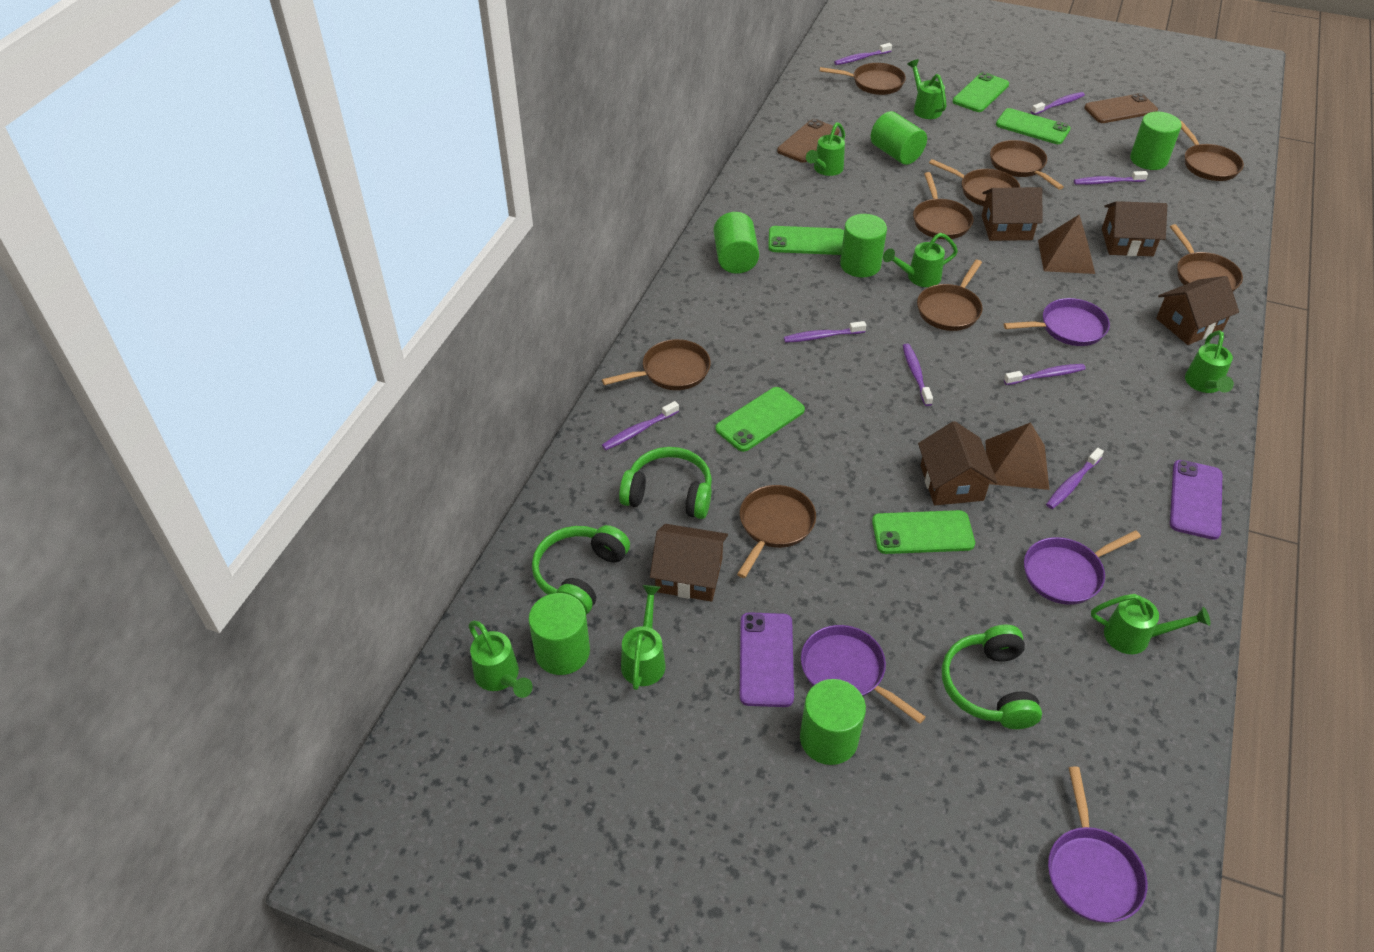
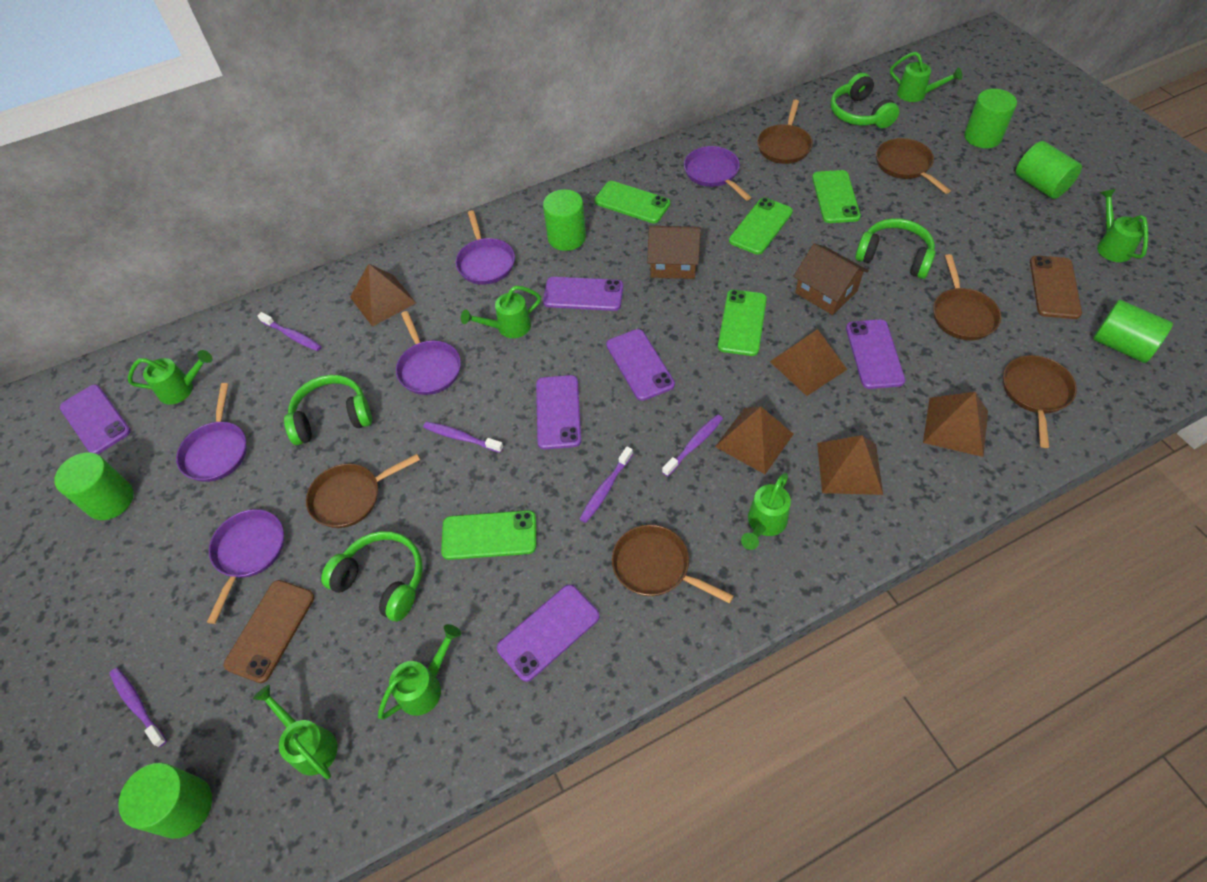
brown house: [650,524,728,602] [918,421,998,505] [982,187,1043,241] [1102,201,1167,256] [1156,276,1239,345] = 5 -> [647,226,701,279] [793,243,869,315] = 2
brown pan: [602,339,711,390] [737,485,816,578] [820,63,906,95] [913,172,973,239] [917,260,983,331] [929,159,1020,206] [990,140,1064,190] [1170,224,1243,292] [1181,121,1244,181] = 9 -> [306,454,420,528] [612,525,734,603] [757,100,813,164] [876,138,951,194] [933,254,1001,340] [1003,355,1077,448] = 6
brown pyramid: [985,422,1049,490] [1038,215,1095,274] = 2 -> [350,263,416,327] [715,406,794,474] [770,329,847,396] [817,435,883,495] [923,392,988,457] = 5
green headphones: [532,525,630,615] [619,447,712,519] [942,624,1042,729] = 3 -> [284,375,372,445] [321,531,423,621] [830,73,899,128] [855,218,936,279] = 4
purple pan: [801,625,926,724] [1003,298,1110,346] [1024,530,1141,605] [1048,767,1147,923] = 4 -> [176,383,247,482] [207,509,284,624] [396,311,461,395] [455,210,515,285] [684,146,751,201] = 5
purple phone: [740,612,794,707] [1170,460,1222,540] = 2 -> [60,385,131,454] [497,584,600,682] [536,375,581,449] [543,277,623,311] [606,329,675,401] [846,319,905,389] = 6
purple toothbrush: [602,401,679,450] [784,321,866,343] [834,43,892,65] [903,344,933,406] [1004,364,1086,385] [1031,92,1085,115] [1046,448,1104,509] [1074,171,1148,185] = 8 -> [109,668,167,748] [258,312,322,351] [423,422,503,453] [580,446,633,523] [662,414,723,477] = 5

